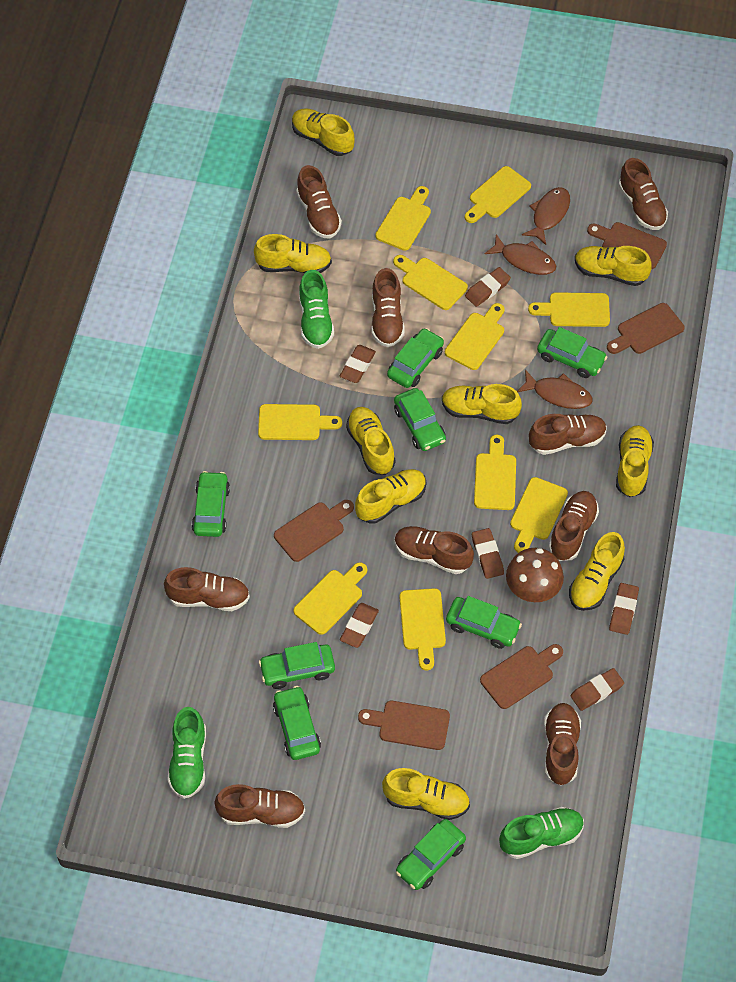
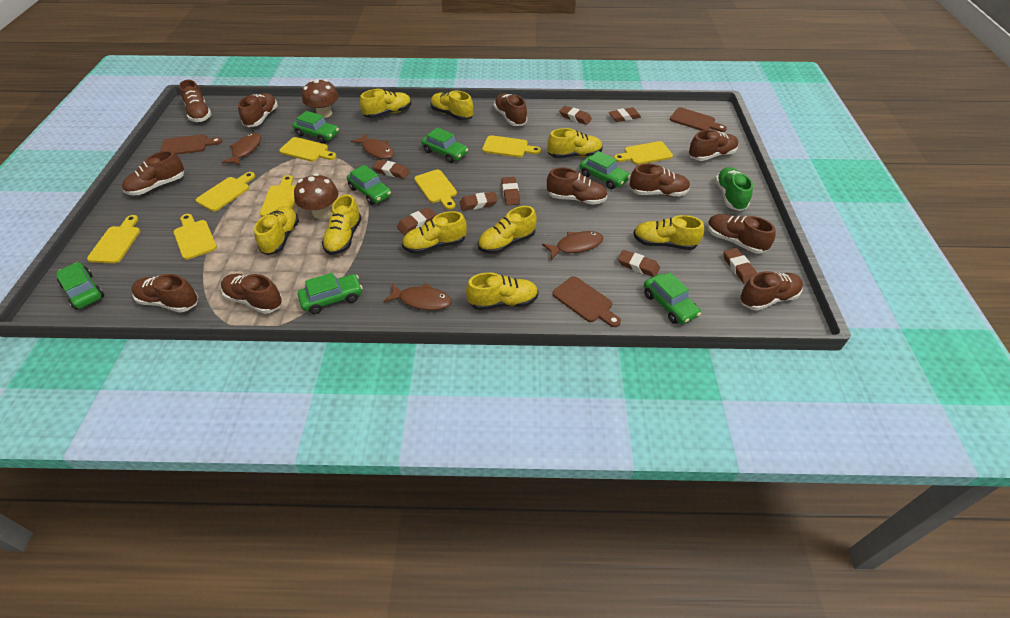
brown cutting board: [274,500,354,562] [358,701,450,750] [480,644,563,709] [587,222,667,269] [607,303,685,354] = 5 -> [160,134,222,155] [552,276,621,327] [670,107,727,132] = 3
brown eraser: [340,345,376,383] [340,603,379,648] [465,267,511,307] [472,528,504,579] [571,668,624,711] [609,583,639,635] = 6 -> [372,160,410,179] [397,207,436,235] [459,192,498,211] [502,177,520,206] [559,106,592,125] [609,107,641,122] [618,250,660,277] [723,248,757,284] = 8
brown fish: [485,234,556,275] [517,370,592,409] [522,187,570,245] = 3 -> [222,133,261,166] [351,133,394,159] [383,283,452,310] [542,231,603,260] = 4
brown mushroom: [506,548,564,602] = 1 -> [294,173,338,219] [302,79,339,118] = 2
brown shoe: [164,567,250,611] [214,784,305,828] [296,165,342,238] [372,268,405,347] [395,526,474,574] [529,414,607,455] [544,703,581,786] [549,491,599,561] [618,158,668,230] = 9 -> [122,151,184,195] [132,274,198,313] [179,80,212,122] [221,274,283,314] [238,93,278,127] [494,93,528,126] [547,167,607,205] [630,164,690,196] [689,130,739,161] [707,214,776,254] [739,271,803,311] = 11
green car: [192,471,230,537] [259,642,335,689] [273,686,321,760] [387,328,444,388] [394,388,446,451] [396,819,466,890] [446,596,522,649] [537,327,607,378] = 8 -> [56,262,104,309] [292,111,339,143] [298,273,363,314] [347,165,392,205] [421,127,468,163] [580,151,631,189] [644,272,701,324] = 7
green shoe: [167,707,206,799] [299,270,334,349] [499,807,584,859] = 3 -> [715,167,753,211] = 1
yellow cutting board: [258,404,342,440] [293,562,367,635] [375,186,431,251] [393,255,468,310] [399,588,446,670] [445,303,505,370] [465,166,531,223] [474,435,516,510] [510,477,568,553] [528,292,610,327] = 10 -> [87,215,140,263] [173,214,217,260] [196,172,255,211] [260,175,296,217] [279,137,337,162] [414,169,457,210] [482,135,541,157] [614,141,673,165] = 8

